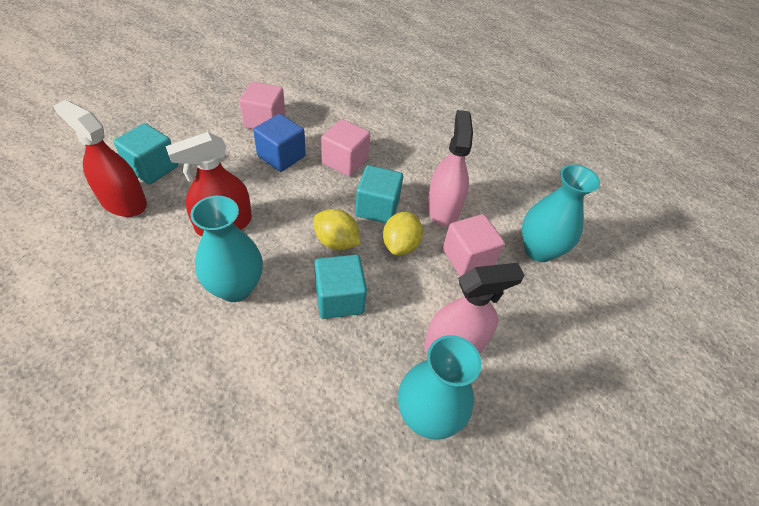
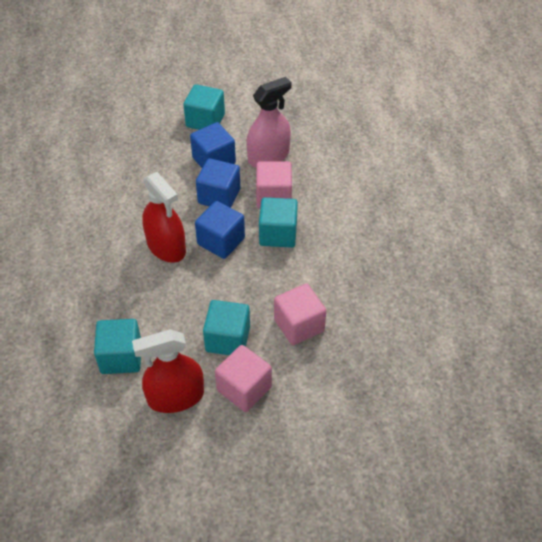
blue cube: [253,114,306,172] = 1 -> [190,122,236,168] [195,201,245,259] [196,158,240,208] = 3
pink spray bottle: [424,263,525,354] [427,110,473,226] = 2 -> [246,77,292,167] = 1
turquoise cube: [114,123,178,185] [315,255,367,319] [355,165,403,223] = 3 -> [94,319,141,374] [183,84,225,130] [203,300,250,355] [259,197,298,248] = 4
turquoise vase: [190,196,263,302] [398,335,482,440] [522,164,600,262] = 3 -> none = 0
yellow lemon: [314,209,361,250] [383,212,423,255] = 2 -> none = 0

